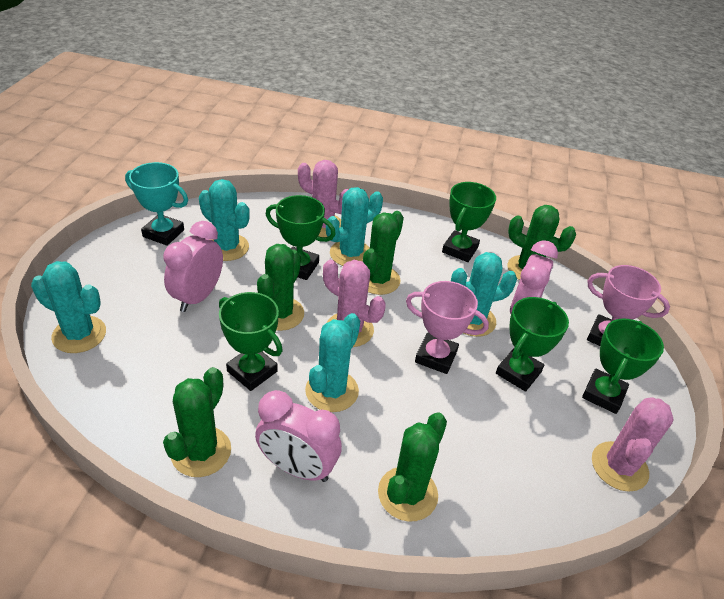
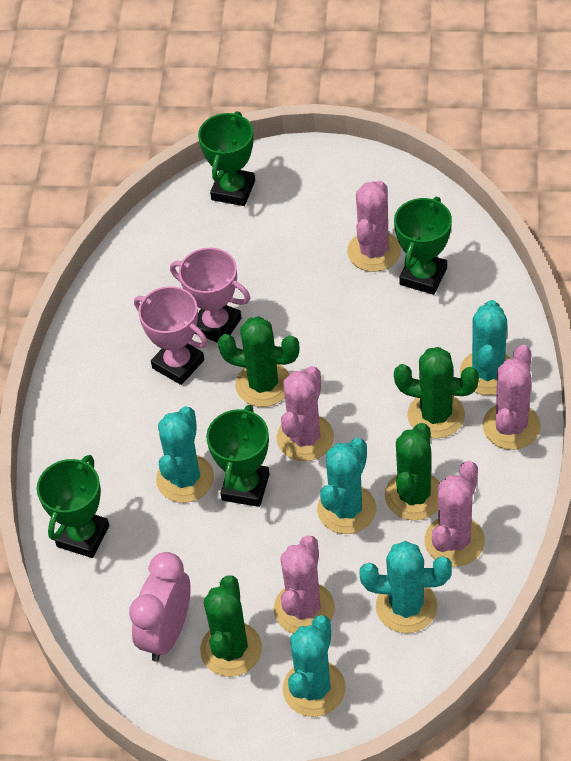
green cactus: [163,367,231,477] [257,244,304,331] [363,211,404,295] [378,413,447,522] [507,205,576,280] = 5 -> [200,575,262,677] [218,316,300,407] [385,423,440,520] [394,347,479,438] = 4
green trophy: [219,292,283,391] [266,195,336,280] [442,182,496,262] [496,297,569,392] [582,318,664,414] = 5 -> [37,455,109,558] [198,111,255,206] [206,405,270,507] [394,197,452,295] = 4
pink cactus: [298,160,349,237] [323,260,386,347] [592,397,674,492] = 3 -> [274,535,335,634] [276,366,334,461] [347,181,401,272] [425,461,485,567] [482,345,541,450] = 5
pink clock: [163,221,223,312] [255,390,342,482] [510,240,558,314] = 3 -> [129,552,190,662] = 1
turquoise trophy: [125,162,188,246] = 1 -> none = 0

